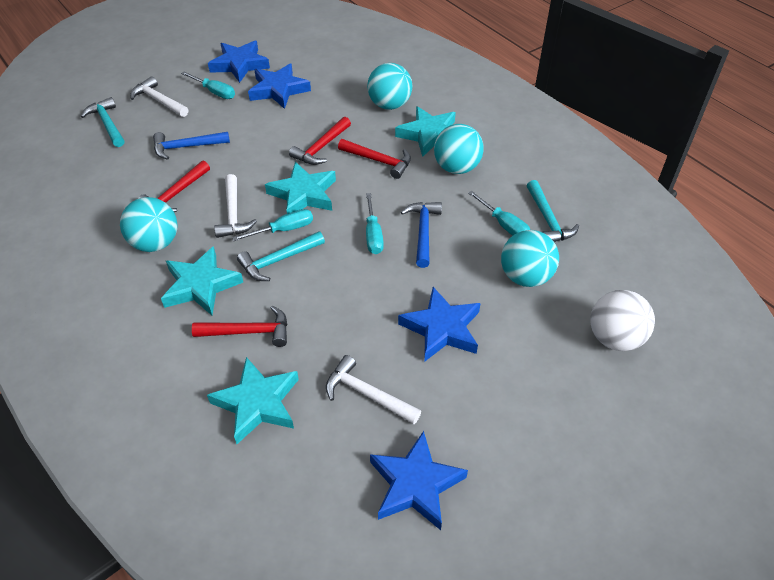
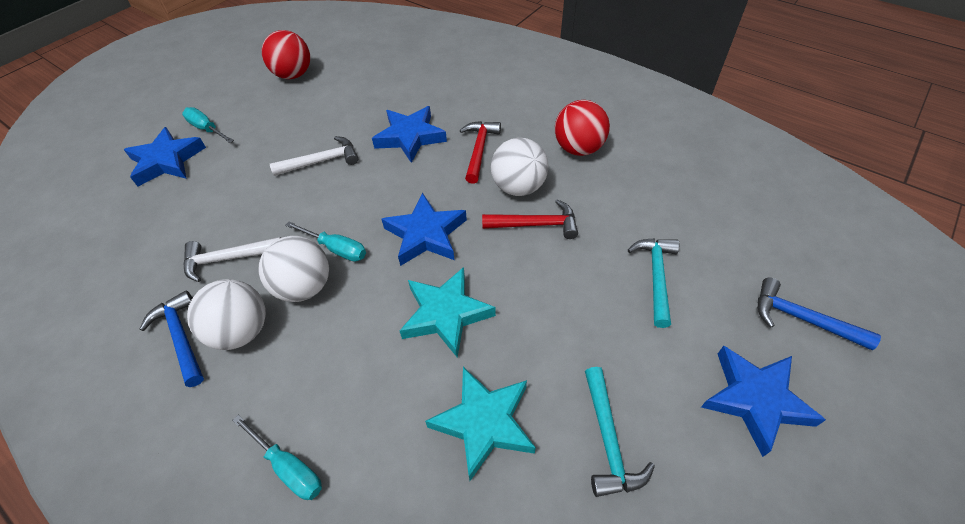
red ball: none = 0 -> [262,30,310,79] [555,100,610,156] = 2
red hammer: [138,161,210,212] [192,306,287,347] [289,117,351,165] [338,139,411,179] = 4 -> [460,121,501,184] [482,199,578,239] = 2
turquoise ball: [120,197,177,252] [367,63,412,110] [434,124,484,174] [501,230,559,287] = 4 -> none = 0
turquoise hammer: [81,97,124,147] [237,231,325,281] [527,180,579,242] = 3 -> [585,367,655,497] [628,238,679,328] = 2
turquoise screwdriver: [181,72,235,99] [232,209,313,241] [366,193,384,254] [468,191,530,236] = 4 -> [182,107,234,143] [232,415,322,500] [285,222,366,262] = 3
turquoise star: [161,246,243,315] [207,357,299,444] [265,162,336,214] [395,106,456,157] = 4 -> [400,267,496,358] [425,367,536,481] = 2
white ball: [590,290,655,351] = 1 -> [187,279,266,350] [258,236,329,302] [491,138,548,196] = 3
white hammer: [130,76,188,117] [214,174,257,238] [326,355,421,424] = 3 -> [184,237,281,282] [270,136,358,176] = 2

